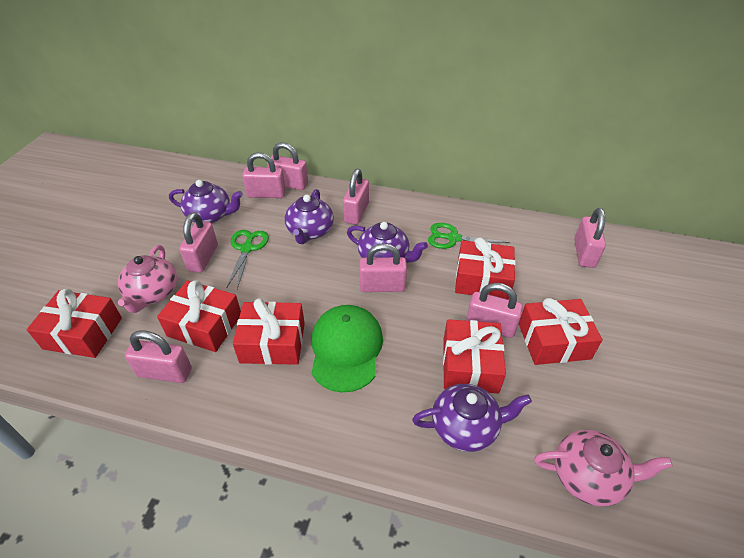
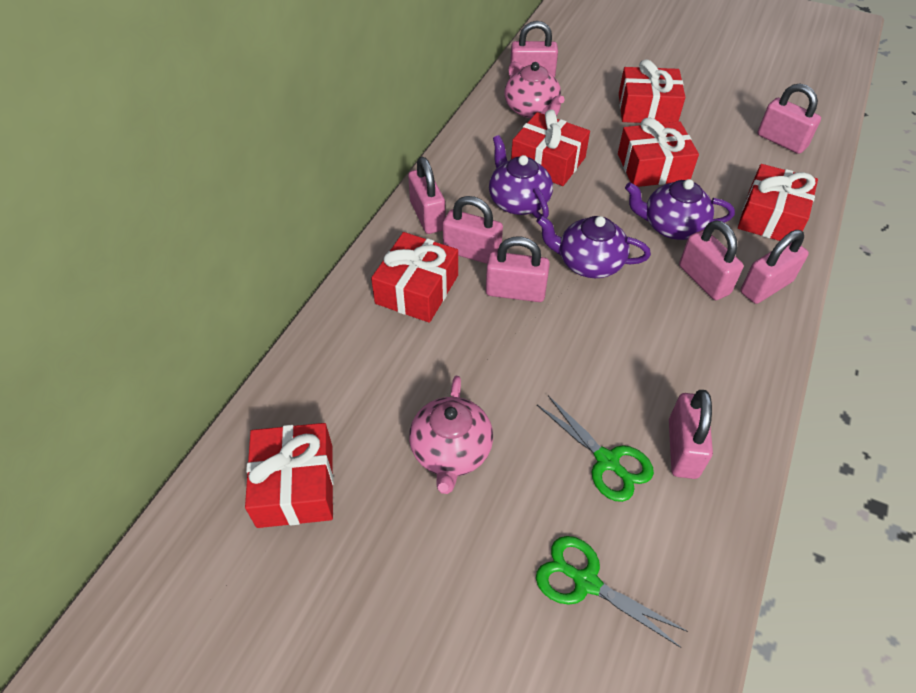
green cap: [312,305,383,392] = 1 -> none = 0
purple teapot: [169,180,243,223] [285,189,334,244] [347,222,428,263] [412,384,532,452] = 4 -> [489,135,553,219] [536,215,651,278] [625,179,735,240] = 3

